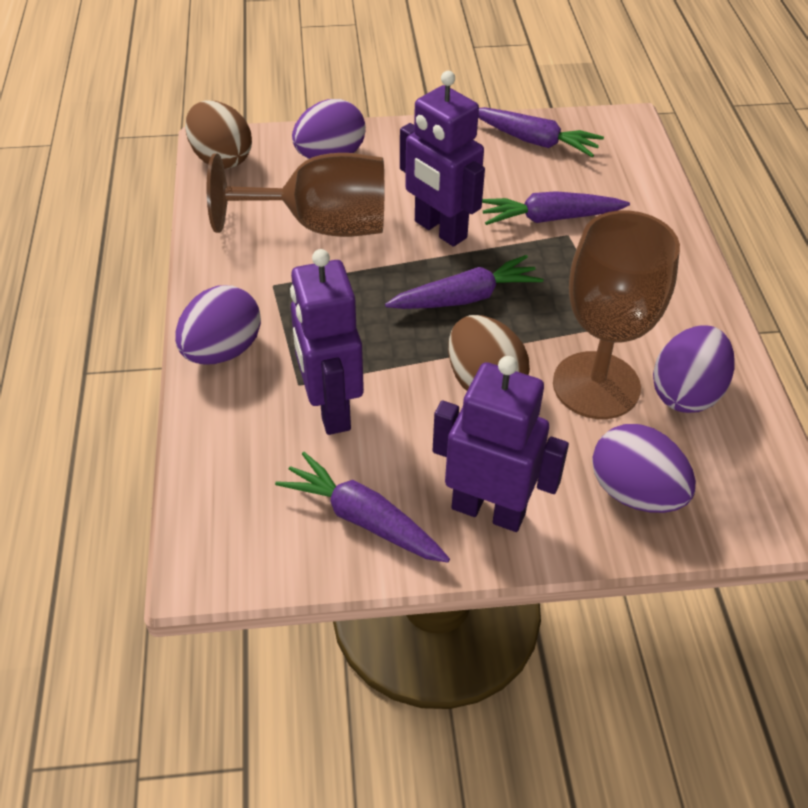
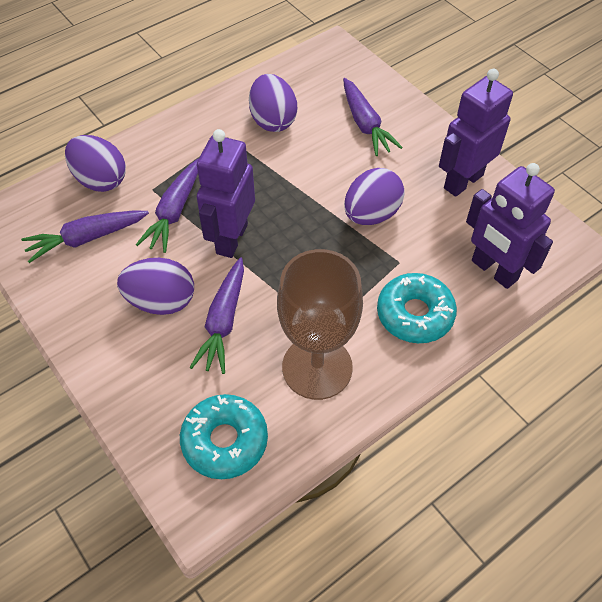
brown egg: [185,101,252,169] [448,315,530,391] = 2 -> none = 0
brown goblet: [206,153,384,237] [553,210,680,419] = 2 -> [277,249,363,400] = 1
turquoise donut: none = 0 -> [180,394,268,479] [377,273,457,343] = 2

